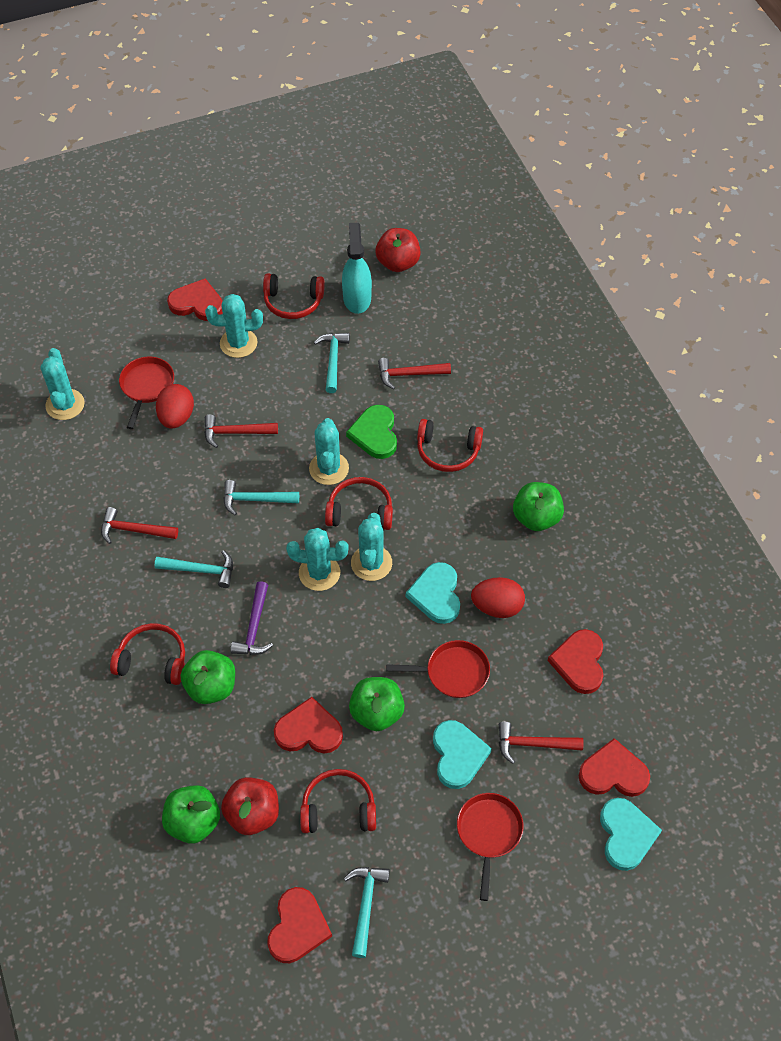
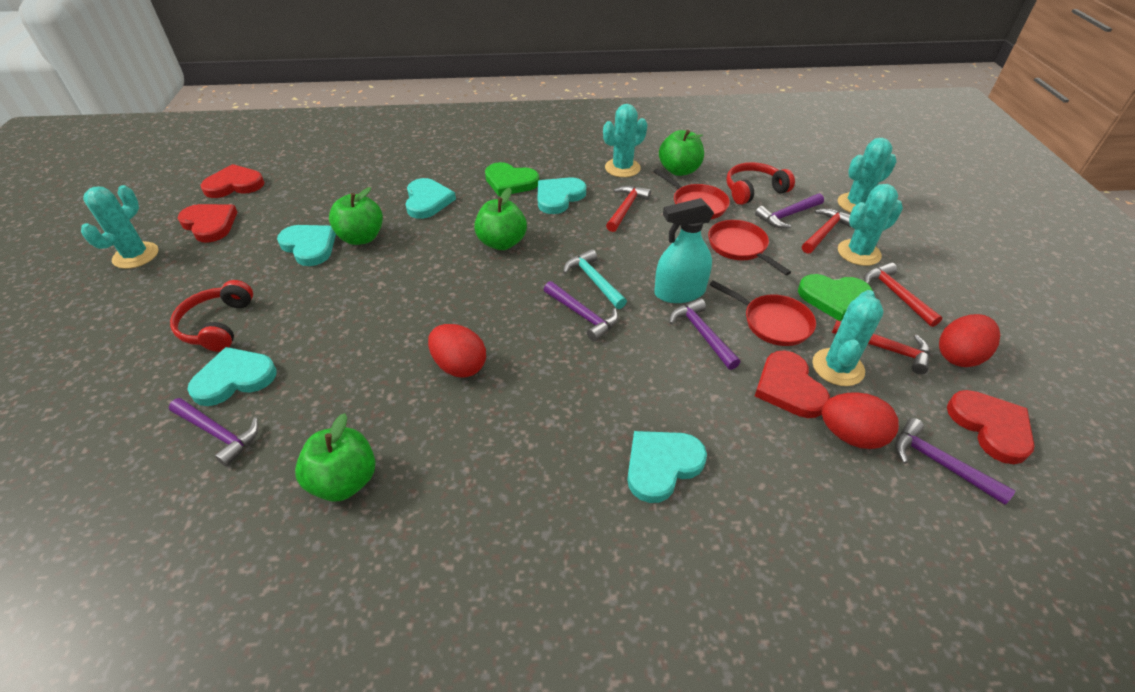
green heart: [346,405,397,459] = 1 -> [485,162,539,196] [798,274,873,321] = 2
purple hammer: [230,581,273,655] = 1 -> [169,398,259,467] [544,281,618,341] [669,298,740,370] [755,193,824,228] [895,418,1015,505] = 5
red apple: [221,777,279,835] [376,228,421,272] = 2 -> none = 0
red egg: [156,384,194,429] [471,577,525,618] = 2 -> [428,324,486,378] [821,392,899,449] [939,314,1000,367] = 3
red headphones: [110,623,185,685] [263,273,324,319] [300,769,376,833] [325,477,393,530] [417,419,483,472] = 5 -> [170,280,253,352] [726,162,795,205] = 2
red heart: [167,279,223,321] [267,887,332,963] [274,697,343,753] [548,629,604,694] [579,738,650,797] = 5 -> [178,204,237,243] [201,164,265,198] [755,351,830,418] [947,390,1034,464] = 4
turquoise hammer: [155,550,233,588] [223,480,299,515] [314,333,350,393] [344,867,390,958] = 4 -> [563,249,627,309] = 1
turquoise heart: [406,562,460,624] [433,720,492,789] [600,798,662,871] = 3 -> [187,347,277,406] [277,225,336,266] [405,178,456,219] [538,177,586,214] [627,431,707,503] = 5

